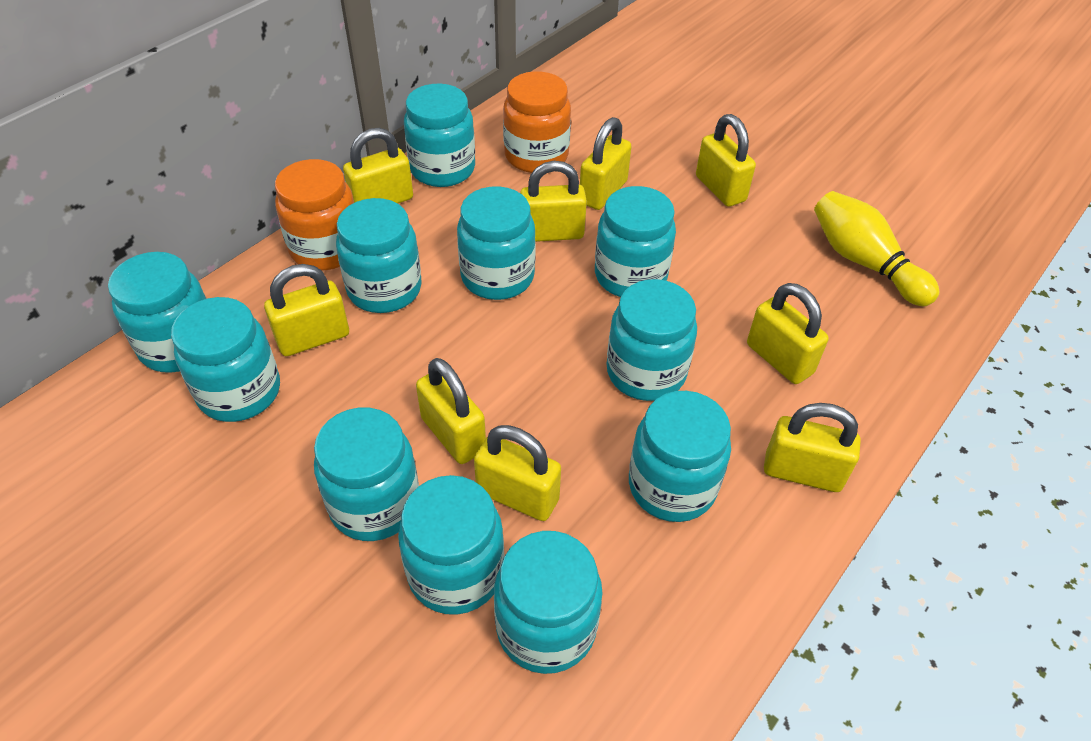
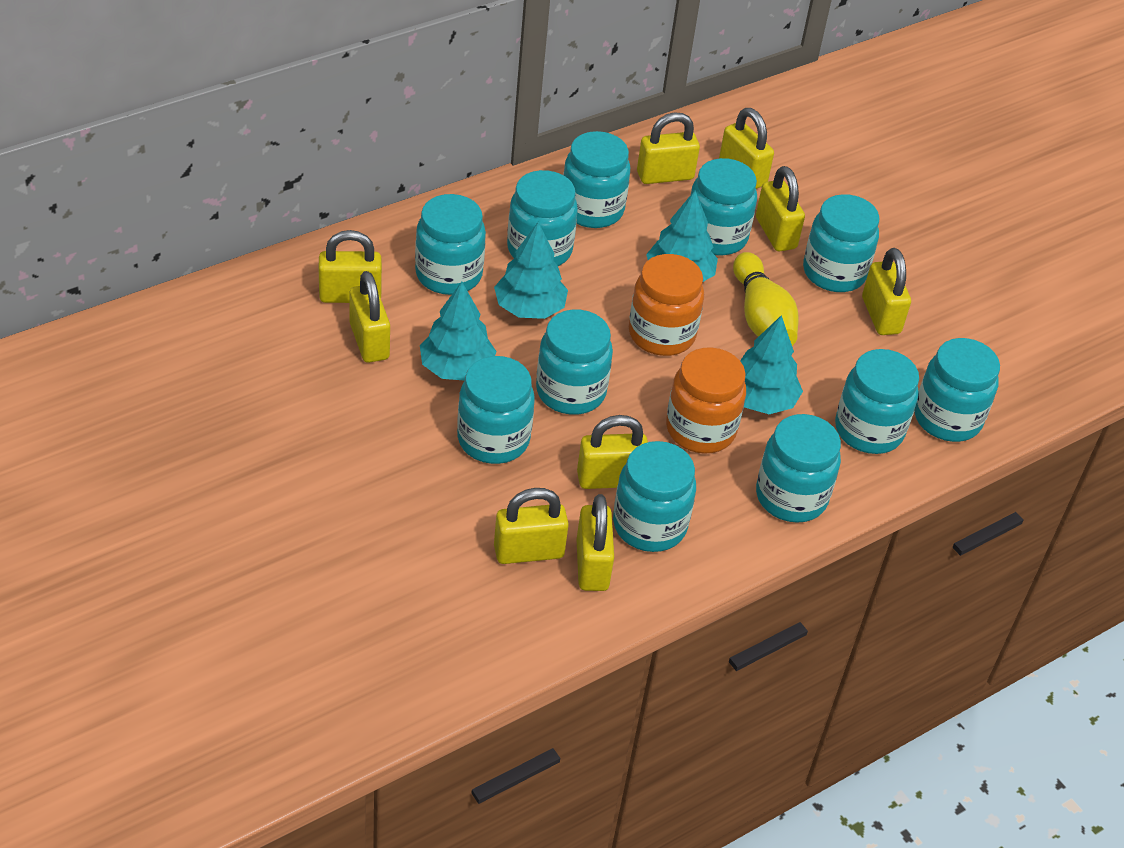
turquoise tree: none = 0 -> [420,282,497,381] [494,222,568,319] [646,191,718,282] [740,315,803,414] = 4

